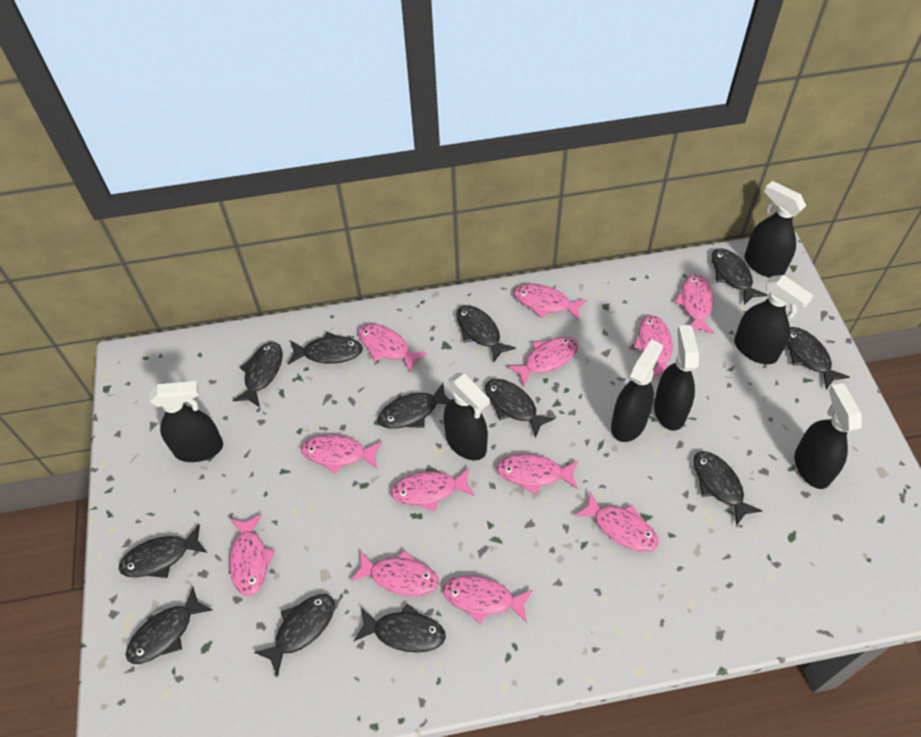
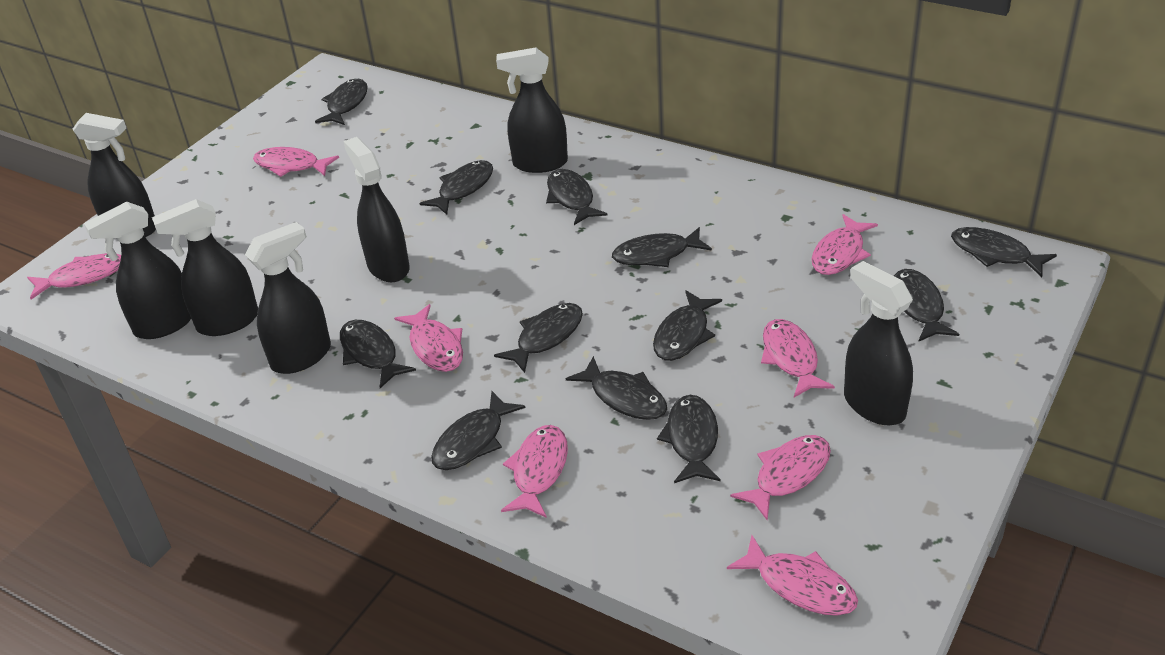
pink fish: [229,514,275,596] [301,435,382,474] [350,550,439,596] [358,324,427,373] [391,467,475,511] [443,575,533,624] [496,454,579,495] [507,337,578,387] [514,284,587,321] [574,491,659,552] [633,315,673,377] [675,274,714,334] = 12 -> [27,253,121,299] [253,147,339,177] [394,304,463,372] [501,425,568,518] [727,535,858,616] [730,435,831,520] [761,319,835,397] [812,214,878,275] = 8

